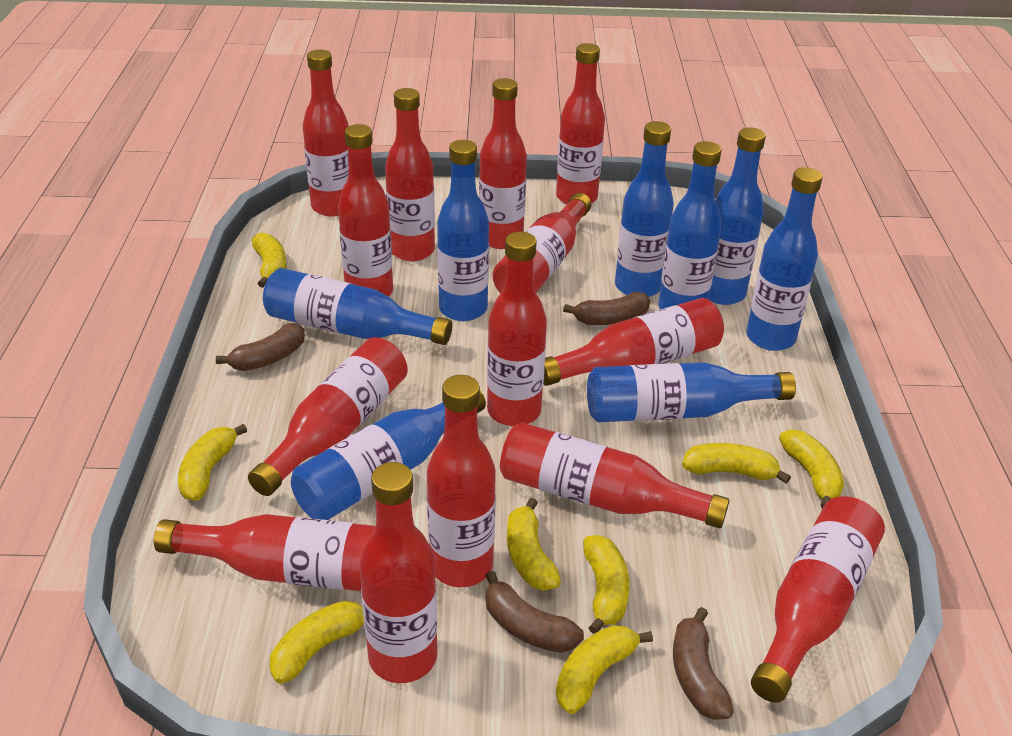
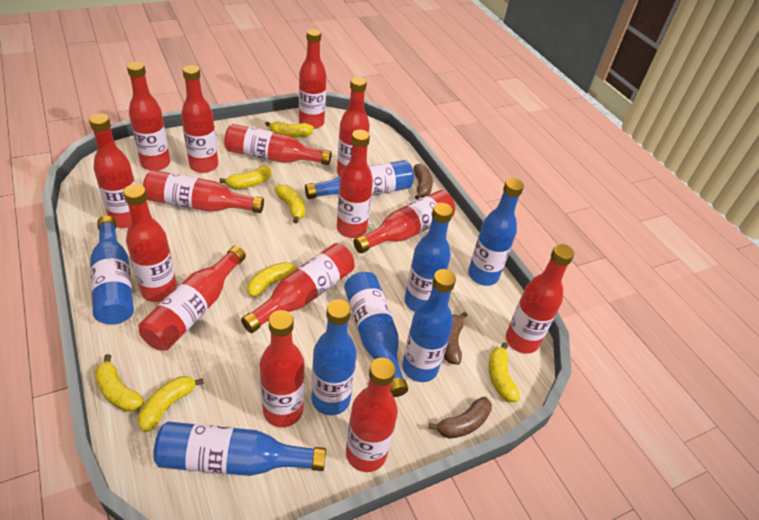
brown banana: [216,323,305,371] [485,571,584,653] [563,292,650,325] [673,607,734,720] = 4 -> [414,164,433,200] [429,397,492,439] [444,312,467,365] = 3
red bottle: [154,514,376,591] [248,337,408,496] [303,49,349,217] [338,124,393,297] [359,462,437,683] [385,88,435,261] [427,375,496,587] [479,78,527,249] [487,232,547,426] [492,193,591,294] [500,422,730,528] [543,298,724,386] [556,43,605,205] [751,496,885,703] = 14 -> [89,113,135,228] [123,184,177,302] [127,62,170,171] [139,246,246,350] [143,170,264,213] [181,65,218,173] [224,124,332,165] [241,243,355,333] [260,310,305,427] [299,29,326,129] [337,77,370,175] [337,130,373,238] [346,358,398,472] [353,190,455,253] [506,244,574,354] = 15
yellow banana: [178,424,247,501] [252,233,286,288] [269,601,364,684] [507,498,561,591] [556,625,653,714] [583,535,630,634] [682,443,791,484] [779,429,844,509] = 8 -> [95,354,144,412] [138,376,204,432] [219,166,271,189] [247,262,297,297] [265,121,314,138] [274,185,305,223] [489,342,520,402] = 7

